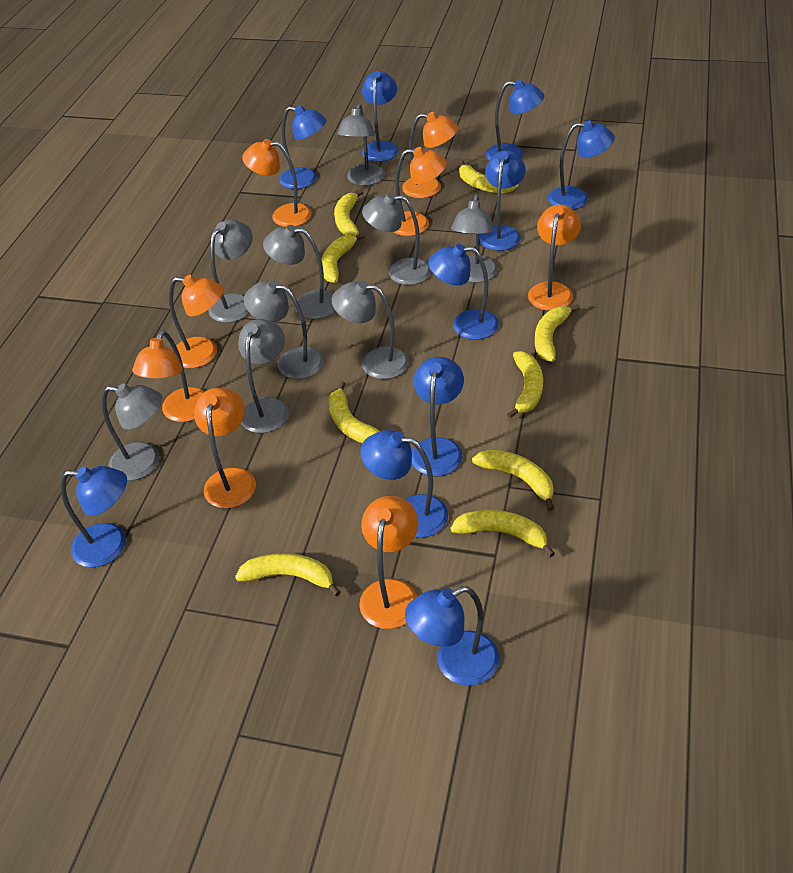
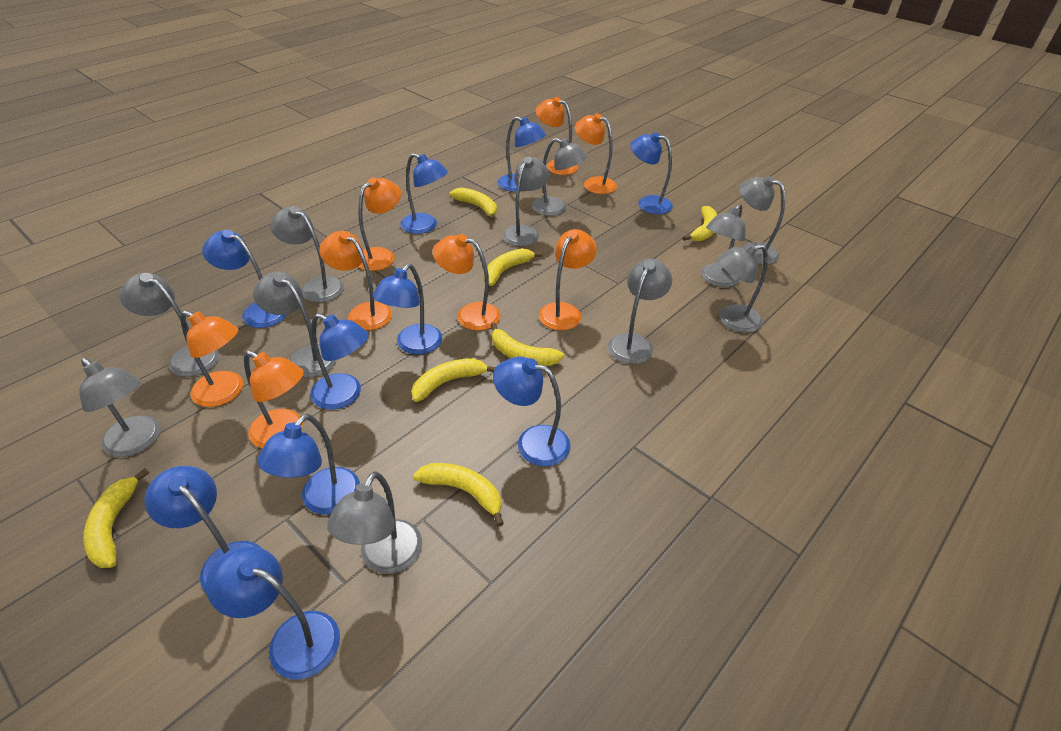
grey lamp: [102,383,162,481] [209,220,253,323] [238,319,289,433] [244,280,324,379] [263,225,335,319] [332,281,409,379] [337,104,385,186] [362,193,431,285] [451,194,498,283] = 9 -> [79,358,161,457] [120,273,220,377] [253,272,336,377] [270,206,344,302] [327,472,422,574] [502,157,550,247] [532,138,587,216] [608,259,672,364] [701,204,746,287] [717,243,768,333] [739,176,785,265] = 11
yellow banana: [235,553,341,597] [321,233,365,283] [329,381,379,443] [334,190,364,236] [450,510,555,557] [459,160,518,193] [472,449,554,511] [507,351,543,418] [535,304,580,362] = 9 -> [83,468,149,568] [411,358,496,402] [413,463,504,527] [450,188,497,221] [484,248,543,286] [491,323,564,366] [683,206,717,241] = 7

